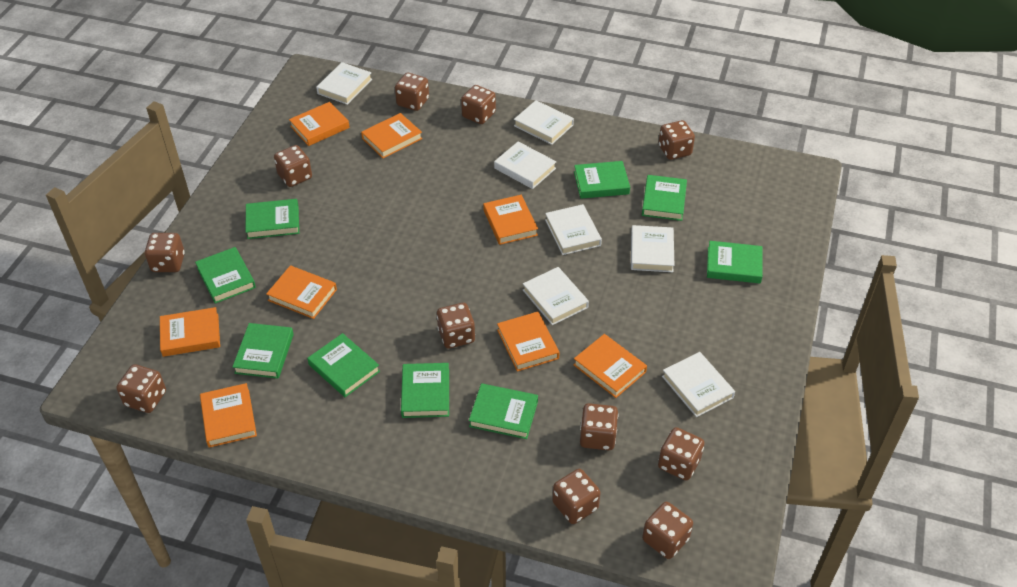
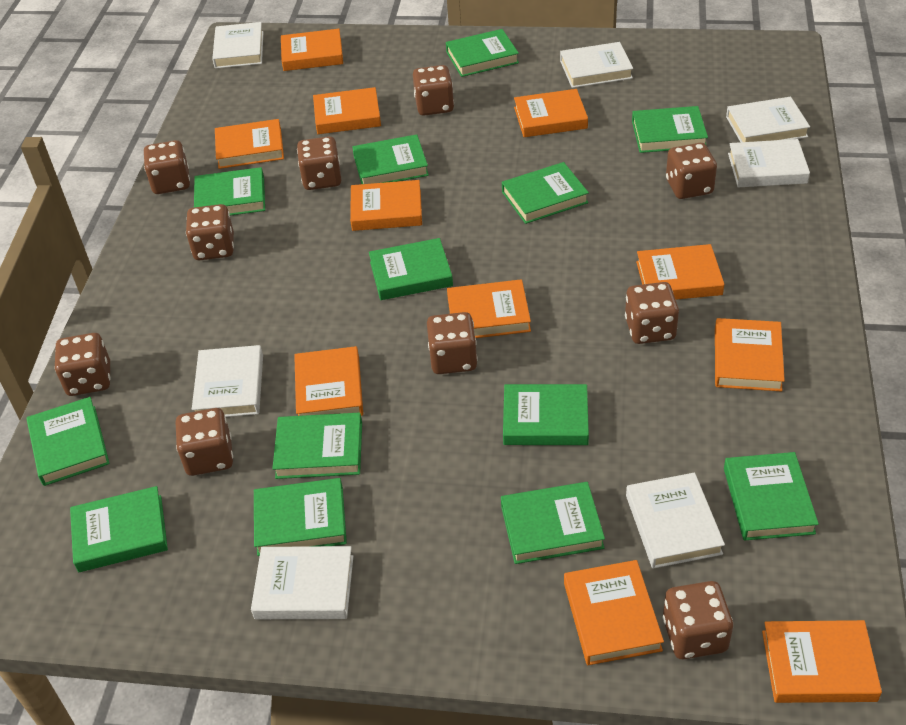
brown dice: [116,364,166,413] [145,233,185,272] [274,145,312,187] [395,73,429,111] [437,303,475,348] [461,85,496,124] [552,469,601,524] [580,403,618,450] [642,502,693,559] [658,120,695,160] [658,427,705,481] = 11 -> [54,333,111,396] [144,140,190,194] [176,408,233,476] [186,204,234,260] [297,136,342,190] [413,65,454,116] [427,312,478,374] [625,282,679,344] [663,581,733,660] [666,143,717,199] = 10
green book: [195,247,256,304] [233,323,294,379] [245,199,299,239] [307,333,380,397] [401,363,449,418] [469,383,538,439] [574,161,630,199] [642,175,687,221] [707,241,763,284] = 9 -> [27,397,110,486] [70,486,168,572] [194,167,265,216] [254,478,347,556] [272,413,362,479] [352,134,429,184] [369,238,453,300] [446,29,519,77] [501,482,605,564] [502,162,589,224] [503,384,589,445] [632,106,708,153] [724,452,819,541] = 13
orange book: [160,307,220,357] [200,383,257,448] [266,265,337,319] [289,102,350,146] [361,113,422,158] [483,195,538,245] [497,312,560,372] [574,334,647,398] = 8 -> [215,119,284,169] [281,29,343,71] [294,346,363,416] [313,87,381,134] [350,180,422,231] [447,279,531,338] [514,89,588,137] [564,560,664,665] [636,244,725,300] [715,318,785,391] [762,620,882,703] = 11

